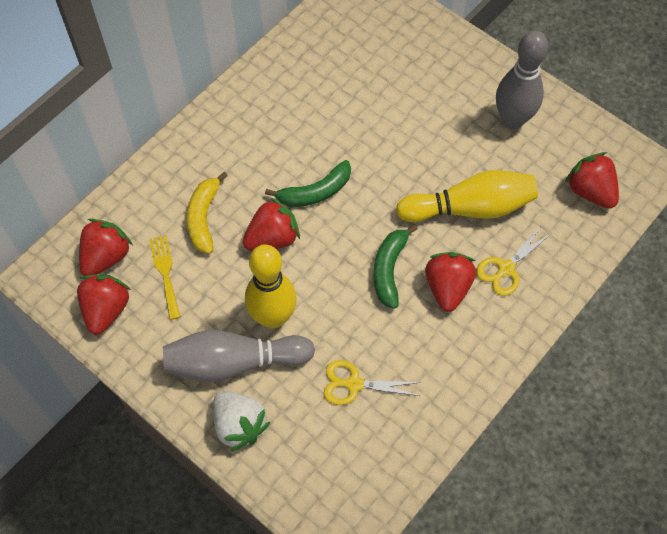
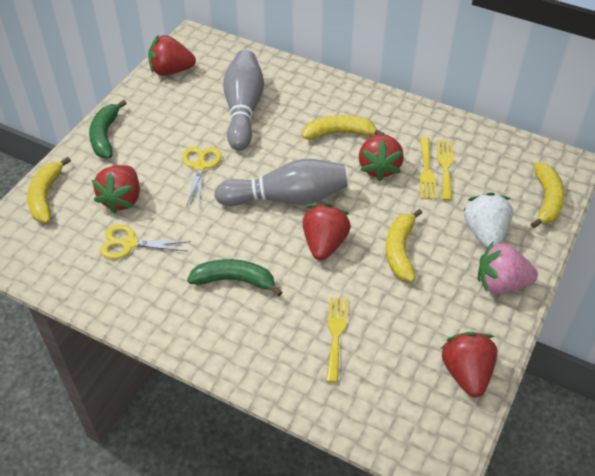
pink strawberry: none = 0 -> [478,241,538,294] = 1
yellow banana: [187,172,228,254] = 1 -> [27,157,71,223] [302,115,384,139] [386,209,422,282] [531,163,565,228] = 4
yellow bowling pin: [245,244,297,328] [396,170,538,222] = 2 -> none = 0
yellow fork: [149,235,181,320] = 1 -> [326,297,348,383] [419,137,437,199] [437,140,454,201] = 3

